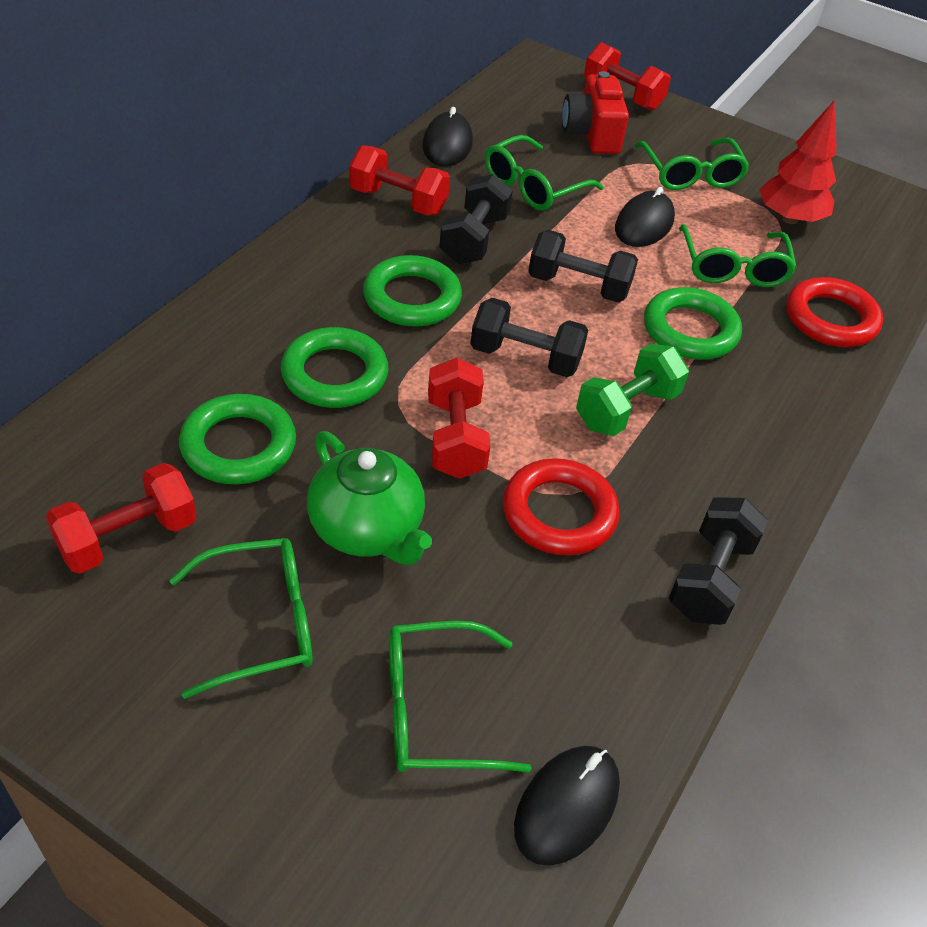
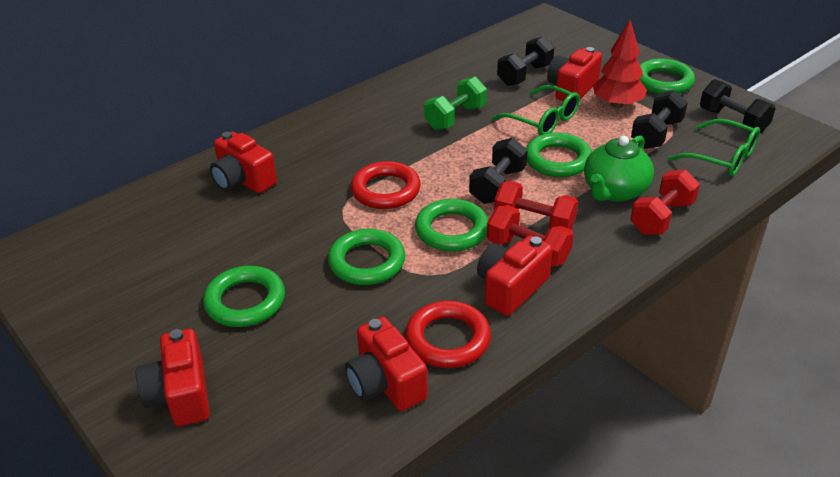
black mouse: [422,107,473,166] [514,746,620,866] [615,187,675,247] = 3 -> none = 0
green glasses: [169,538,313,699] [389,621,532,772] [485,135,604,210] [634,138,750,190] [679,224,797,287] = 5 -> [492,85,580,135] [668,119,760,176] = 2
green ring: [179,394,296,484] [281,327,388,408] [363,255,462,327] [644,287,742,360] = 4 -> [203,266,285,327] [328,229,405,285] [415,199,488,252] [526,133,592,177] [639,59,695,94] = 5
red camera: [562,71,629,154] = 1 -> [136,329,210,426] [210,131,277,193] [345,317,428,411] [477,235,553,316] [547,47,602,101] = 5
red dumbbell: [46,463,197,574] [349,145,450,216] [428,358,491,479] [584,42,671,111] = 4 -> [487,205,574,267] [494,181,578,230] [630,169,700,235] = 3

